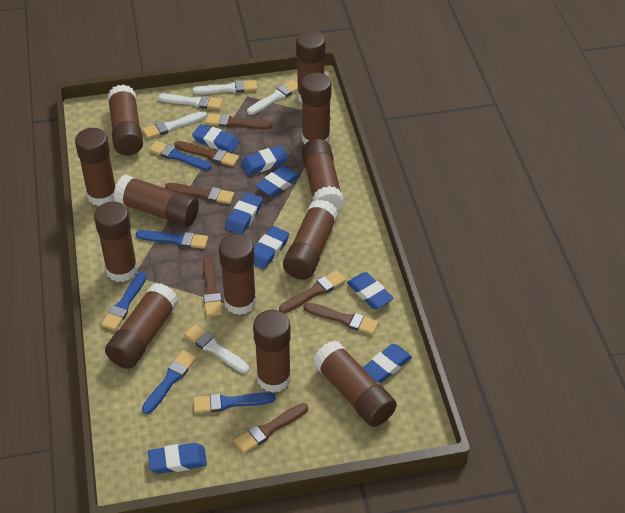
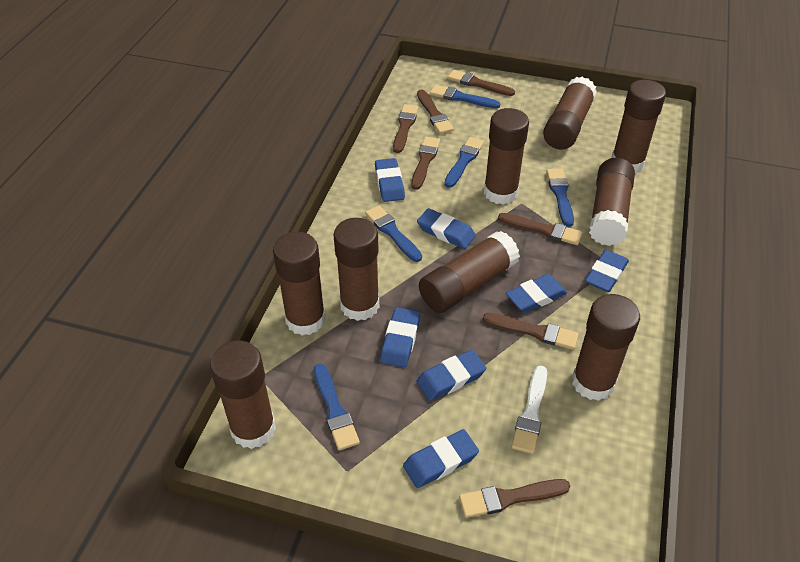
blue eraser: [148,443,207,474] [192,124,240,153] [225,192,263,234] [241,145,289,175] [254,226,289,270] [256,166,300,197] [347,272,394,309] [363,344,412,383] = 8 -> [375,158,405,202] [380,307,420,367] [403,429,479,488] [416,350,486,401] [417,208,476,249] [506,274,567,313] [585,250,629,292] = 7
brown glue stick: [75,128,116,206] [94,202,138,282] [105,283,179,369] [108,84,143,155] [114,175,199,227] [219,234,257,315] [253,310,291,393] [283,200,338,280] [296,30,326,103] [301,72,332,145] [301,139,344,212] [313,340,397,427] = 12 -> [210,340,276,449] [273,232,325,335] [334,218,379,321] [419,231,520,313] [484,108,529,205] [543,77,597,150] [572,294,640,401] [589,158,635,246] [611,80,666,173] = 9
white brush: [142,111,207,139] [158,94,223,110] [184,324,249,373] [192,80,257,94] [247,80,298,115] = 5 -> [512,366,547,454] = 1

